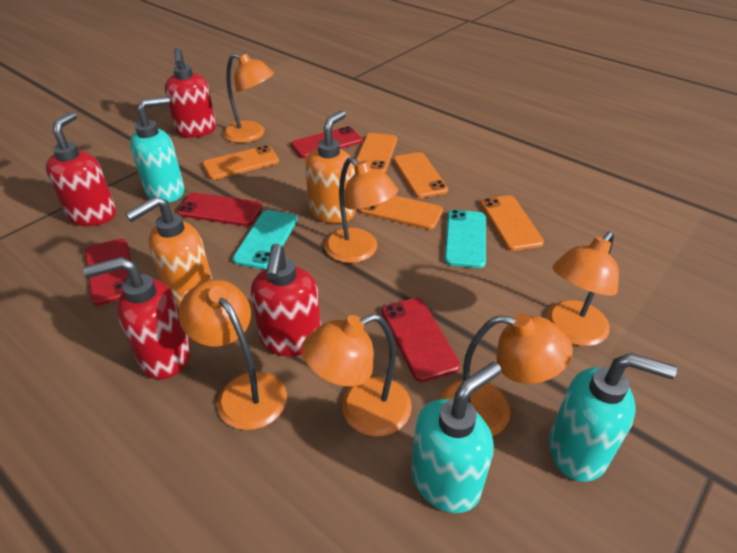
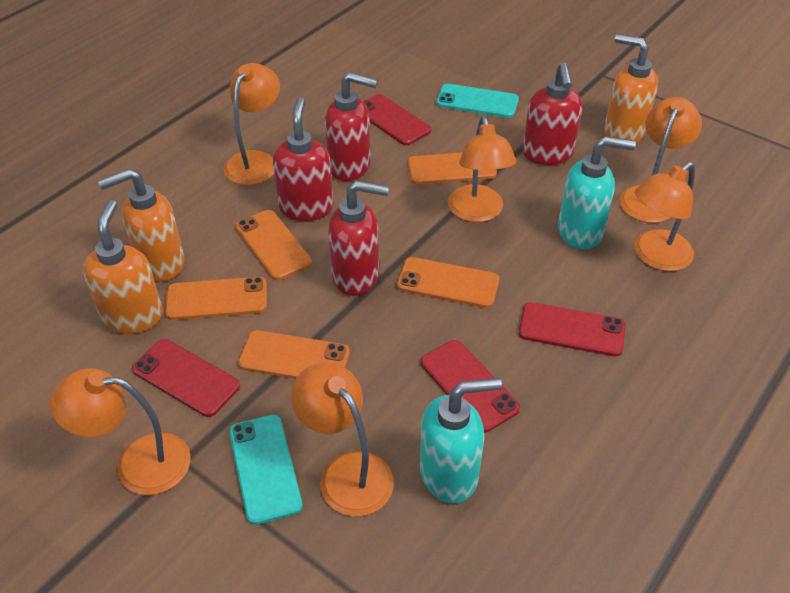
orange soap dispenser: [125,196,212,307] [305,110,356,223] = 2 -> [83,200,163,334] [98,169,184,282] [604,34,658,143] = 3
turquoise soap dispenser: [130,96,184,203] [411,362,501,513] [549,353,677,482] = 3 -> [420,378,502,503] [558,136,636,250] = 2

